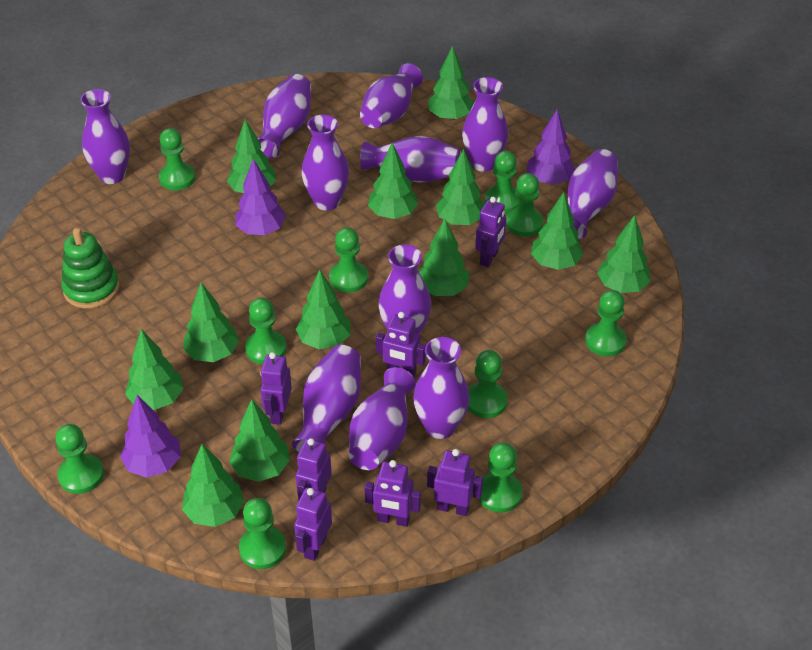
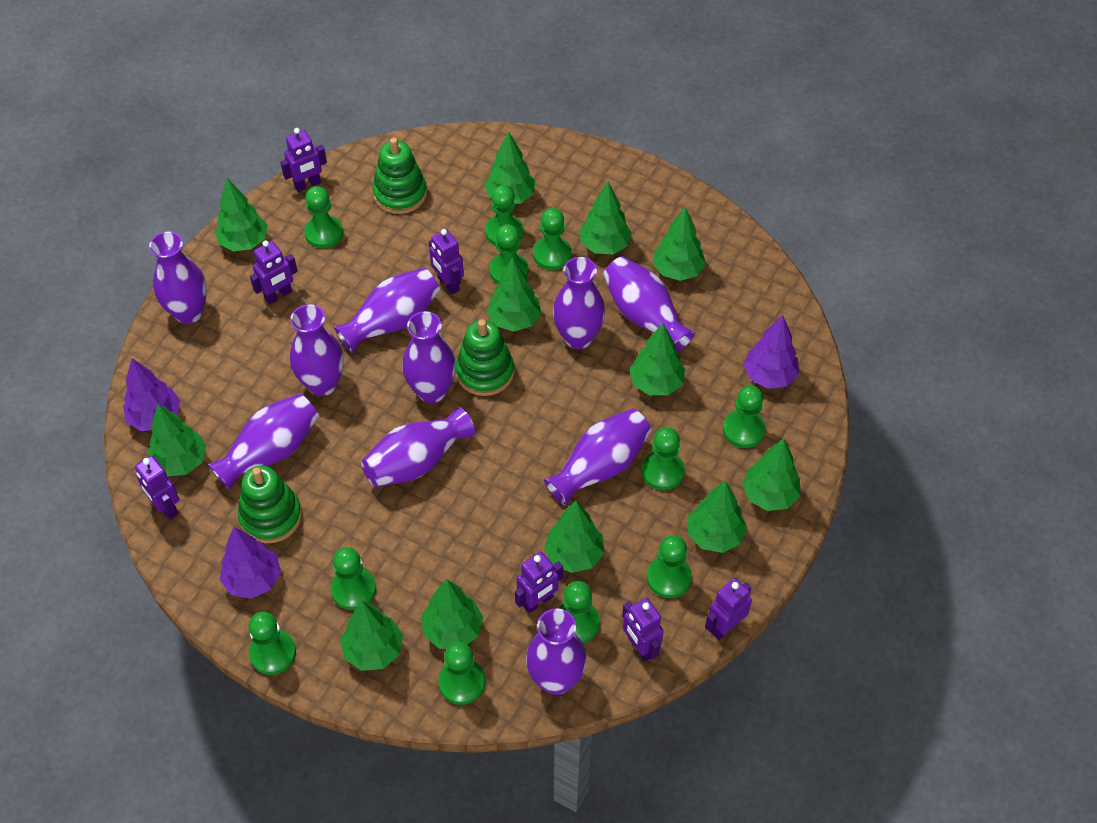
green pawn: [56,424,104,494] [159,128,196,190] [239,498,286,569] [245,298,287,364] [329,227,368,293] [468,350,508,418] [478,442,523,513] [484,151,519,213] [506,173,543,237] [585,290,627,357] = 10 -> [248,612,296,675] [304,186,343,248] [331,547,376,610] [438,642,485,705] [485,185,524,246] [489,224,529,284] [533,208,572,270] [559,581,600,643] [641,427,685,490] [647,535,692,598] [723,385,766,448] = 11
green stacking toy: [61,228,120,308] = 1 -> [238,466,302,543] [373,138,427,214] [456,319,514,396] = 3
purple vase: [80,89,130,184] [258,74,311,158] [292,345,361,452] [301,114,349,210] [349,367,416,470] [360,63,423,128] [360,136,461,183] [378,245,431,335] [413,337,470,439] [462,77,508,172] [568,149,618,239] = 11 -> [149,232,207,324] [208,393,319,490] [290,304,344,396] [334,268,440,353] [361,407,475,487] [402,311,456,403] [526,608,587,695] [544,408,651,506] [553,257,605,349] [603,256,695,352] = 10

